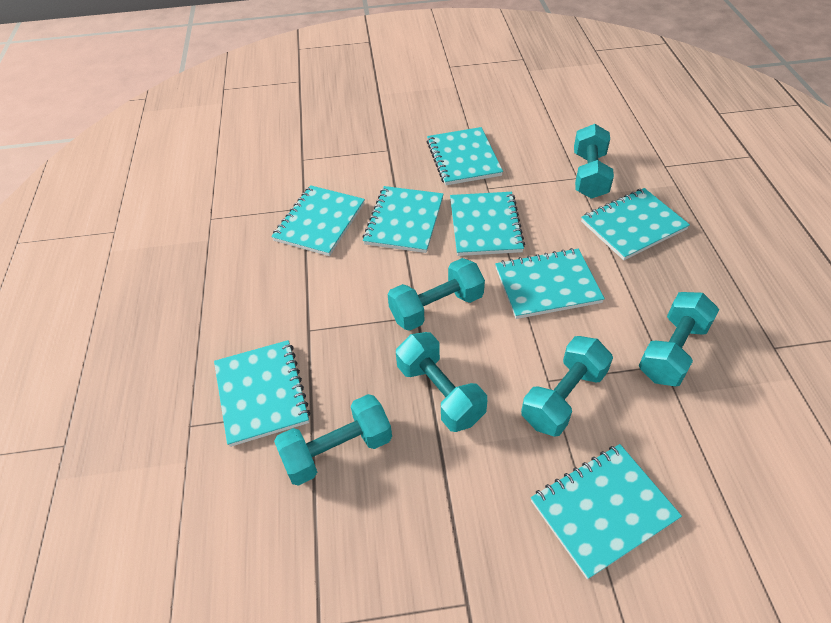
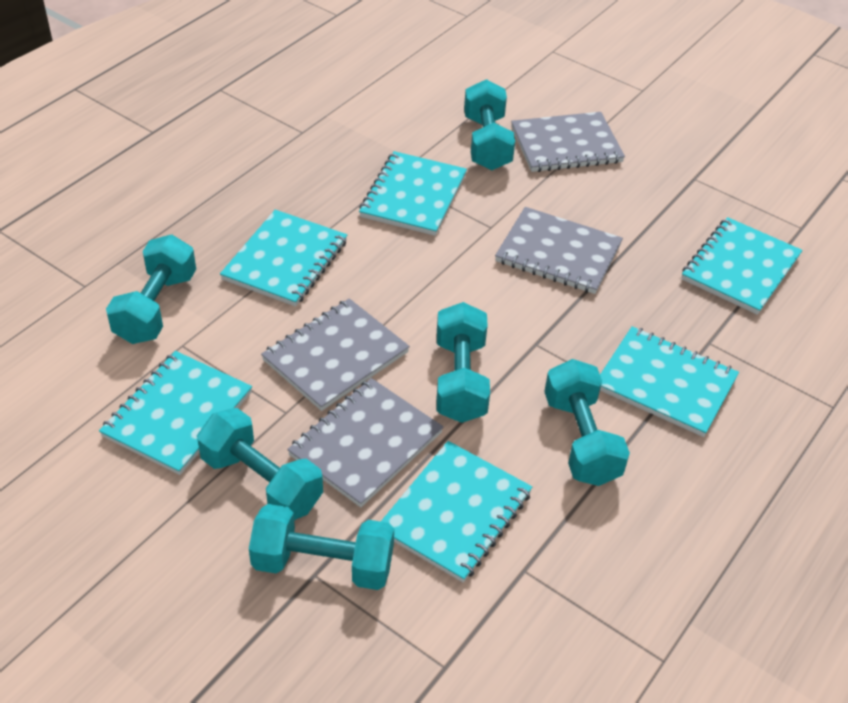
grey notebook: none = 0 -> [261,298,410,411] [287,378,443,507] [495,207,623,294] [511,112,625,172] = 4
turquoise notebook: [214,340,311,447] [271,185,365,256] [363,186,444,253] [427,127,503,185] [450,192,525,256] [495,248,605,319] [531,444,682,579] [581,188,690,260] = 8 -> [99,351,252,475] [220,210,347,306] [359,151,467,236] [380,441,532,583] [600,326,739,437] [682,217,802,315] = 6

